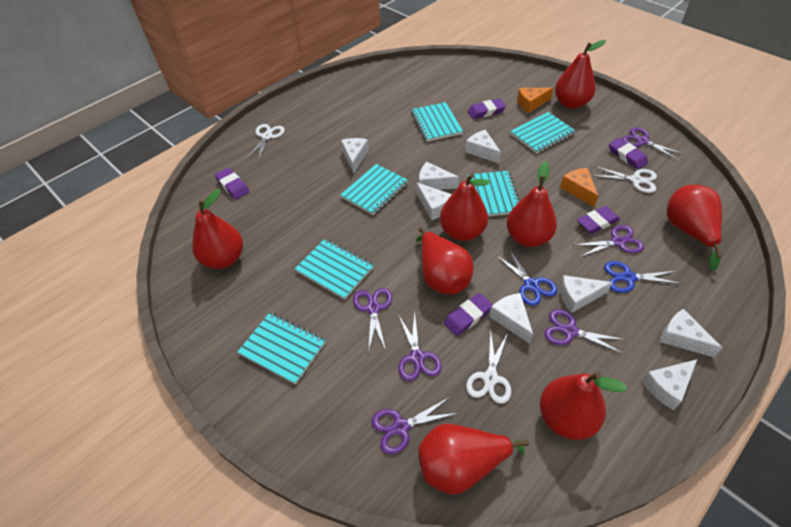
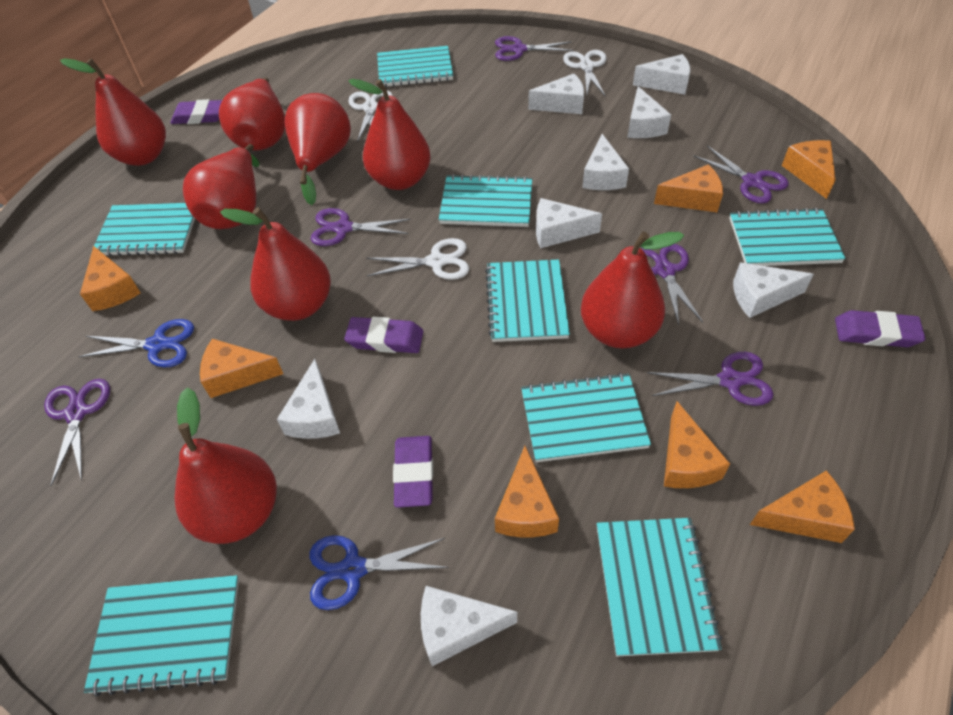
orange cheese: [517,87,553,113] [560,168,598,207] = 2 -> [80,246,141,311] [200,339,283,398] [495,446,559,537] [654,164,723,212] [664,401,730,488] [750,470,855,543] [782,140,836,199] = 7
purple eraser: [215,168,250,199] [443,293,493,336] [468,99,506,119] [577,206,620,234] [609,138,648,169] = 5 -> [170,99,222,124] [344,317,423,353] [393,436,433,508] [835,310,926,347] = 4
turquoise notebook: [238,312,326,385] [295,239,374,300] [341,164,408,215] [411,102,463,142] [468,171,520,216] [510,112,576,154] = 6 -> [84,575,239,697] [94,203,195,256] [377,46,453,87] [439,174,532,227] [485,260,570,342] [521,373,651,462] [597,518,722,656] [729,208,846,266] = 8

